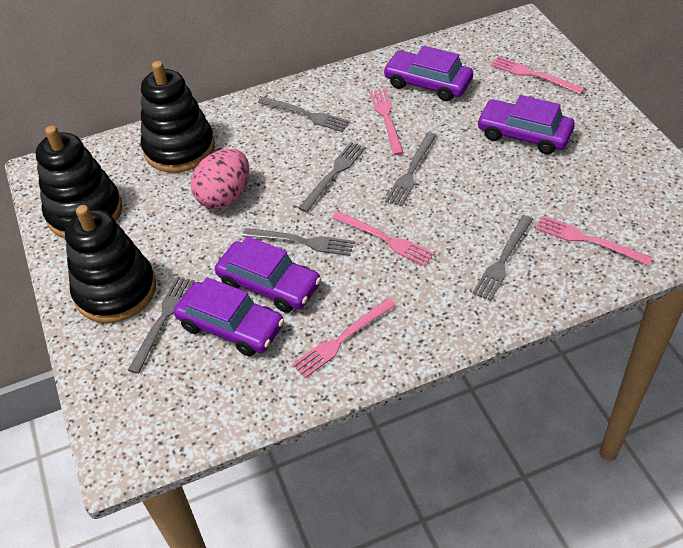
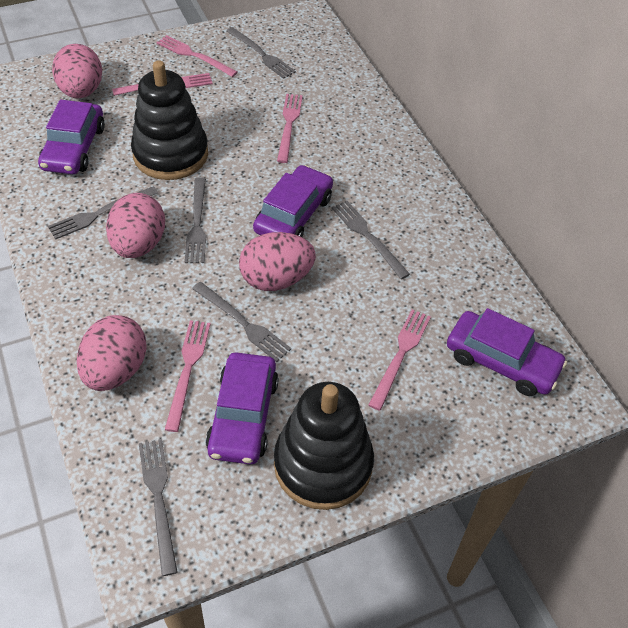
black stacking toy: [36,126,122,239] [65,205,156,323] [141,61,215,173] = 3 -> [131,60,208,180] [274,382,374,510] = 2
pink egg: [191,149,249,209] = 1 -> [52,44,102,98] [77,315,147,391] [106,193,165,258] [239,232,316,291] = 4

